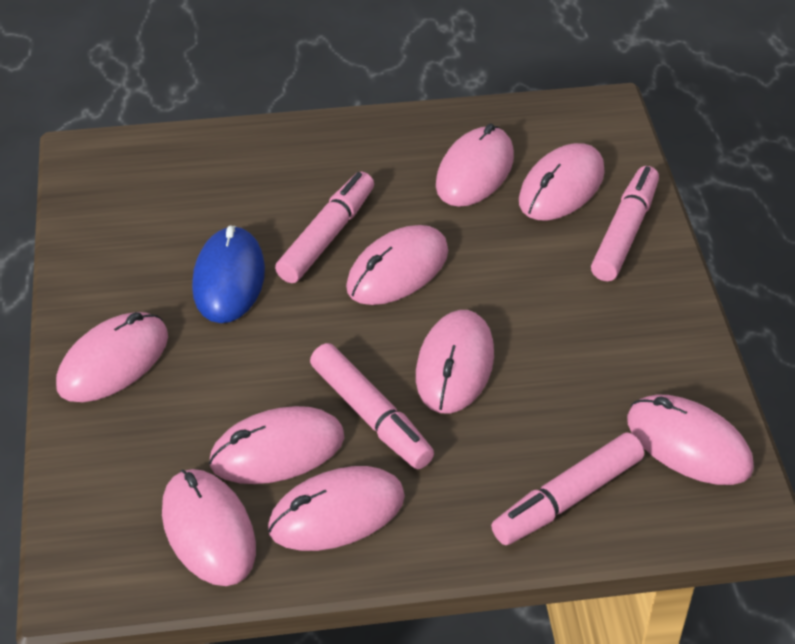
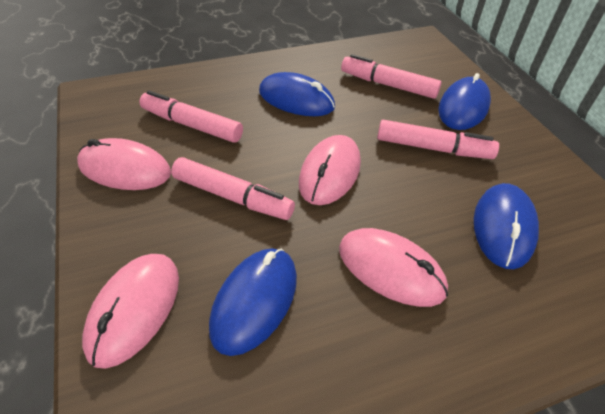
blue mouse: [192,226,265,323] = 1 -> [209,249,297,356] [259,72,335,116] [438,73,491,130] [474,183,539,269] = 4
pink mouse: [56,312,168,402] [162,469,256,586] [209,406,344,484] [268,466,405,551] [346,225,448,305] [416,310,494,413] [436,124,514,207] [519,143,605,220] [627,395,754,485] = 9 -> [77,138,171,190] [82,254,179,369] [299,135,361,205] [339,228,448,307] = 4

